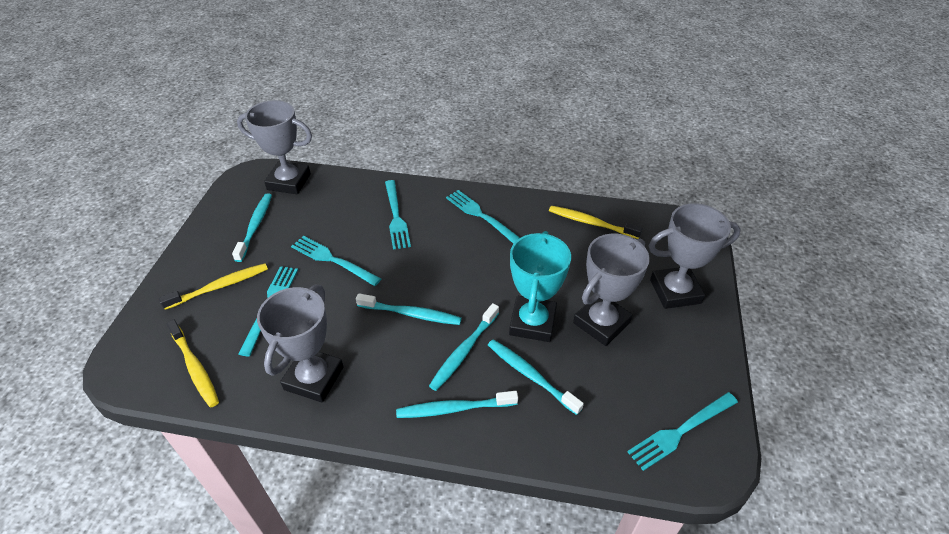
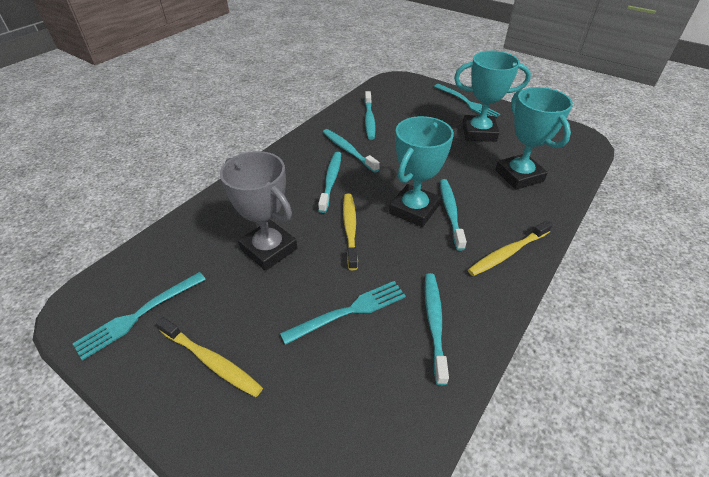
grey trophy: [237,100,312,194] [257,285,344,403] [573,234,650,346] [648,203,741,309] = 4 -> [220,151,297,271] = 1
turquoise fork: [238,266,298,356] [291,236,381,286] [385,180,411,250] [446,190,520,244] [628,392,738,471] = 5 -> [72,272,206,361] [280,281,406,345] [434,84,500,117] = 3
turquoise trophy: [509,231,571,342] = 1 -> [389,116,454,227] [454,51,531,142] [495,87,573,190] = 3

